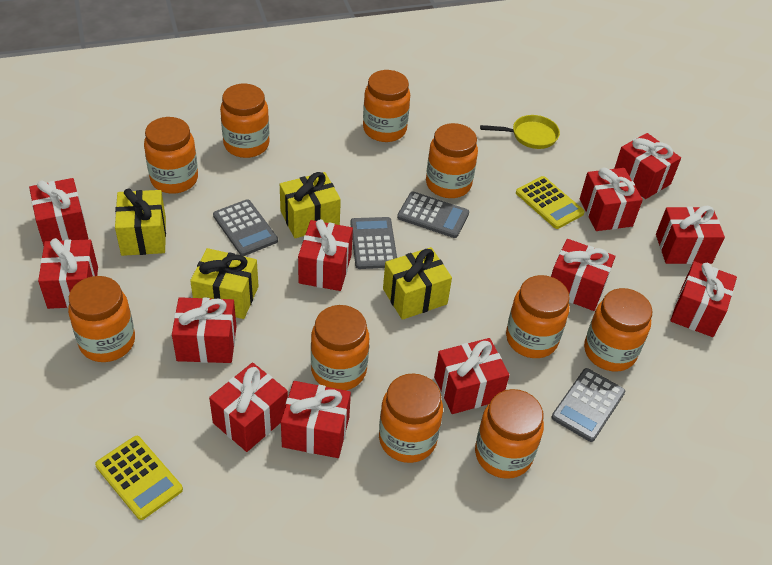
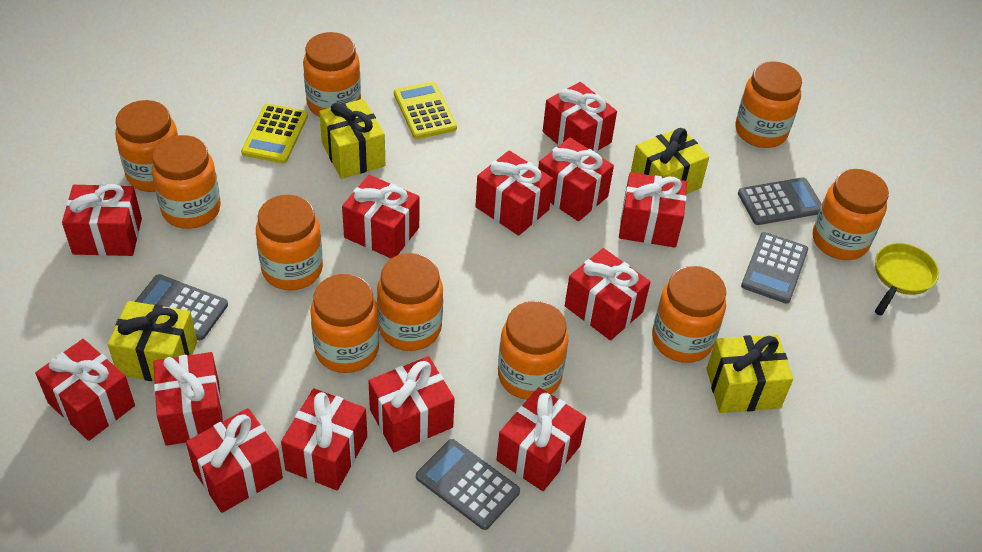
red gift: [29,178,88,246] [38,238,98,309] [172,297,237,363] [209,362,288,452] [281,381,351,458] [298,219,353,291] [434,338,509,414] [551,239,615,311] [580,168,643,231] [614,133,681,199] [656,206,725,264] [670,261,737,337] = 12 -> [35,339,135,441] [62,184,142,256] [154,352,223,446] [186,408,283,513] [281,388,367,490] [342,175,420,258] [368,356,455,452] [475,150,553,236] [496,387,586,491] [538,137,614,221] [543,82,617,153] [565,248,650,340] [619,172,687,247] = 13

